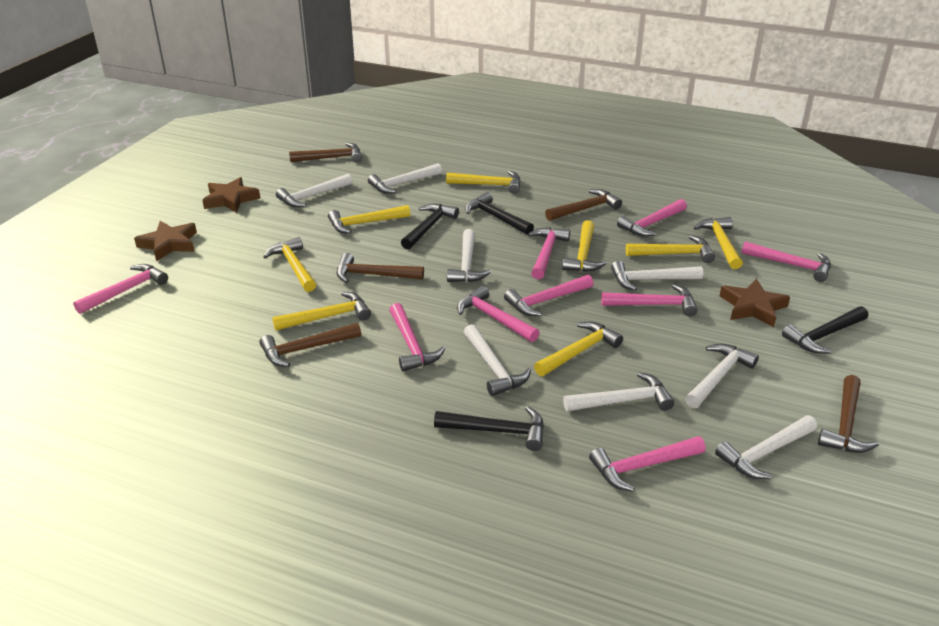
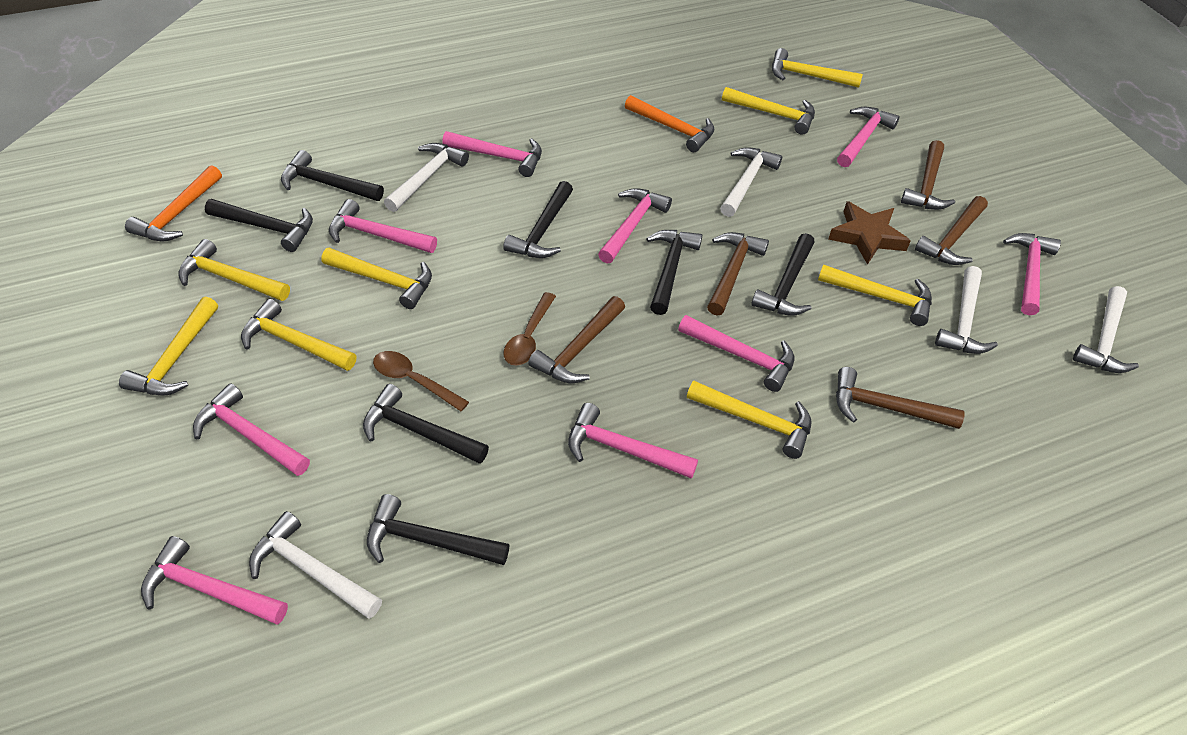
black hammer: [401,203,459,249] [434,406,544,451] [465,192,534,235] [782,306,868,354] = 4 -> [205,199,313,252] [281,150,384,201] [363,384,489,464] [367,494,509,565] [503,181,573,258] [646,230,702,315] [751,233,815,316] = 7
brown spoon: none = 0 -> [373,351,469,411] [503,292,556,365] = 2
brown star: [134,221,197,261] [202,177,260,213] [720,279,790,327] = 3 -> [828,201,911,265] = 1
orange hammer: none = 0 -> [125,165,222,241] [625,95,714,152] = 2
white hammer: [276,174,352,207] [368,163,442,194] [447,229,491,282] [464,324,531,396] [563,372,674,412] [611,261,703,291] [685,344,759,408] [715,415,817,479] = 8 -> [249,511,382,619] [384,143,469,212] [720,147,782,217] [935,266,998,354] [1073,286,1139,373] = 5

